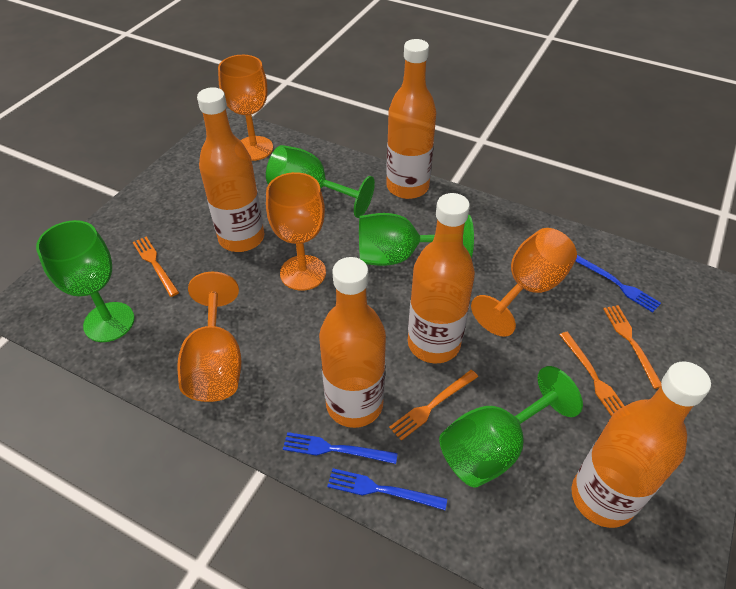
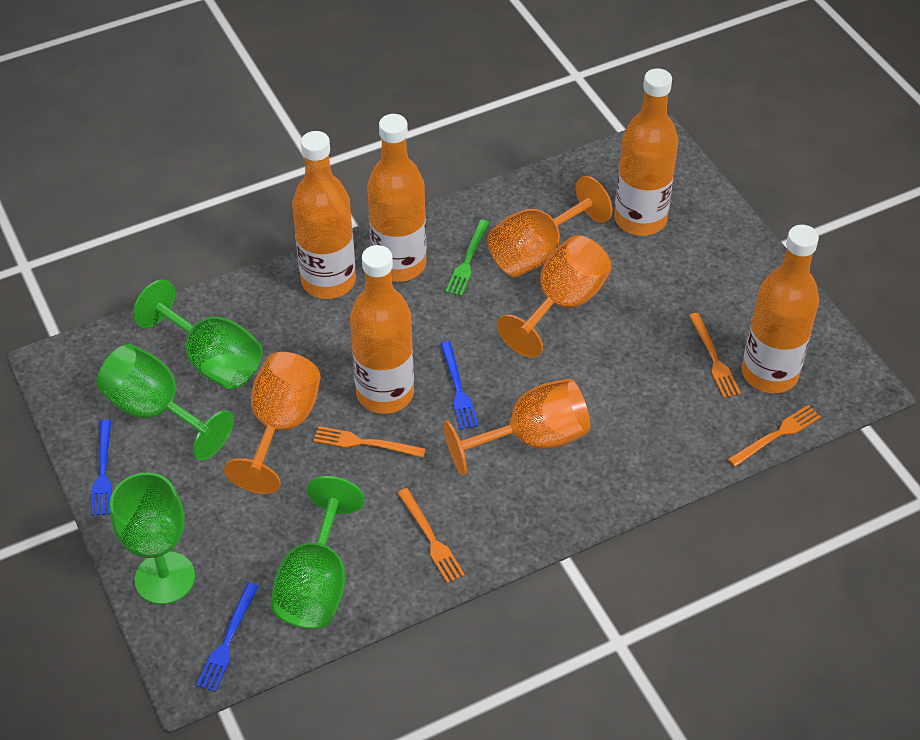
green fork: none = 0 -> [445,220,489,296] = 1

